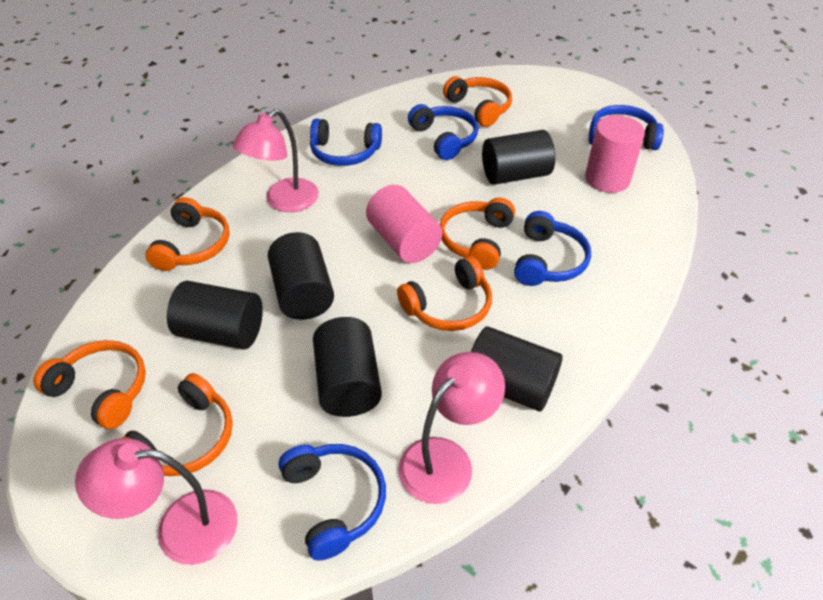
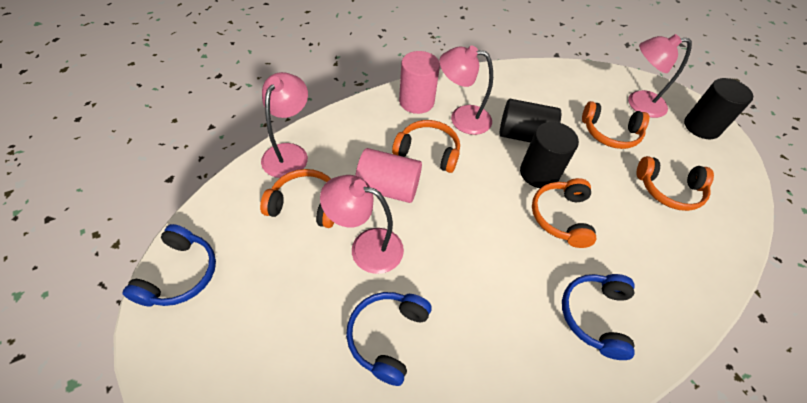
black cylinder: [167,281,263,349] [268,232,334,320] [313,317,382,417] [471,326,563,411] [482,130,555,185] = 5 -> [500,99,561,143] [520,122,579,188] [684,78,753,139] = 3
blue headphones: [279,444,386,561] [310,119,382,166] [408,104,478,160] [514,211,591,286] [589,105,664,150] = 5 -> [122,224,216,306] [346,292,432,386] [562,274,635,360] = 3
orange headphones: [33,340,146,429] [123,373,233,476] [146,197,230,271] [397,256,492,331] [440,197,515,270] [443,76,512,127] = 6 -> [260,169,334,228] [392,120,460,173] [532,178,596,248] [582,101,649,149] [636,156,714,211] = 5
pink lamp: [75,438,238,565] [233,109,319,212] [398,352,505,504] = 3 -> [261,72,308,178] [320,175,404,274] [439,45,493,135] [628,34,692,118] = 4

